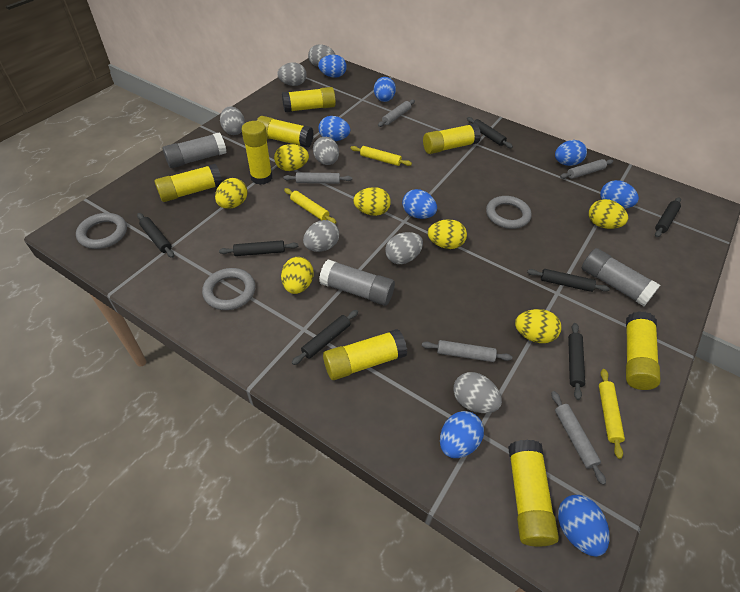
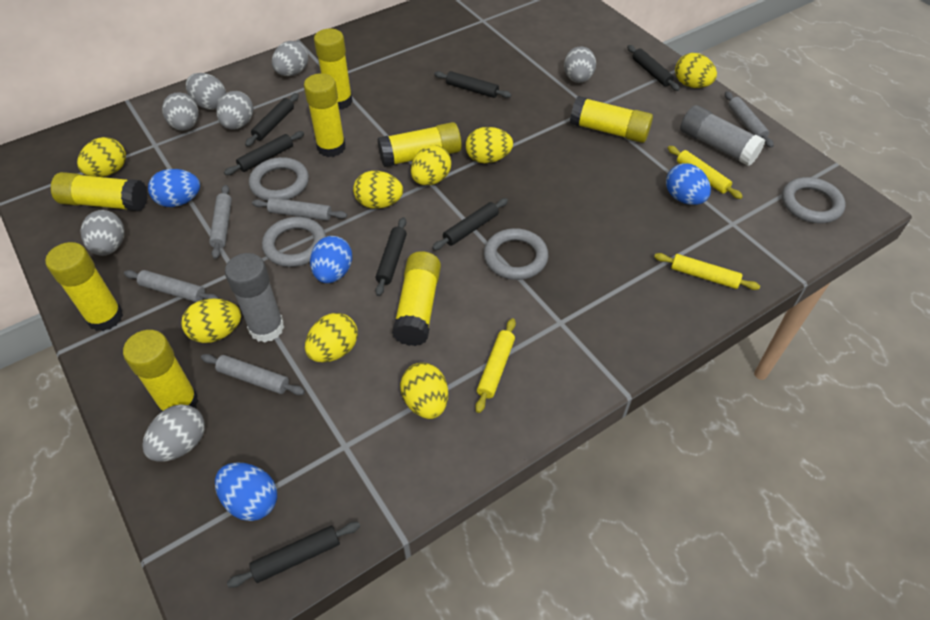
blue egg: [318,55,347,78] [319,116,350,141] [374,77,396,102] [402,189,437,219] [440,411,484,458] [555,140,587,166] [558,495,609,557] [600,180,639,209] = 8 -> [148,169,200,207] [215,462,277,521] [310,236,352,283] [666,163,711,205] = 4
grey glue stick: [163,132,227,168] [319,260,395,306] [582,248,660,306] = 3 -> [225,253,284,342] [680,105,765,166] = 2
grey ring: [76,213,127,249] [202,268,255,310] [486,196,532,229] = 3 -> [249,157,309,201] [262,217,326,267] [484,228,548,280] [782,177,846,223] = 4
yellow egg: [215,178,248,209] [274,144,309,171] [281,257,314,294] [353,187,391,216] [428,219,467,249] [515,309,561,343] [589,199,628,229] = 7 -> [77,137,126,177] [181,298,241,343] [305,313,358,362] [353,171,403,209] [400,363,448,419] [411,145,452,185] [466,127,513,163] [675,53,717,88] = 8

